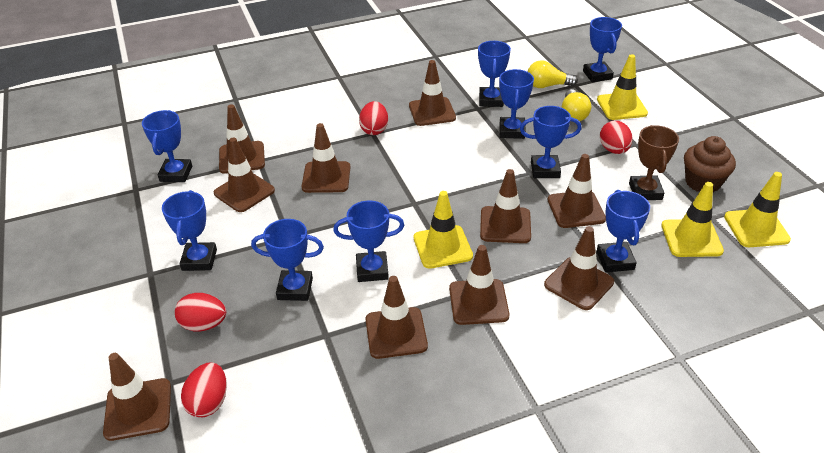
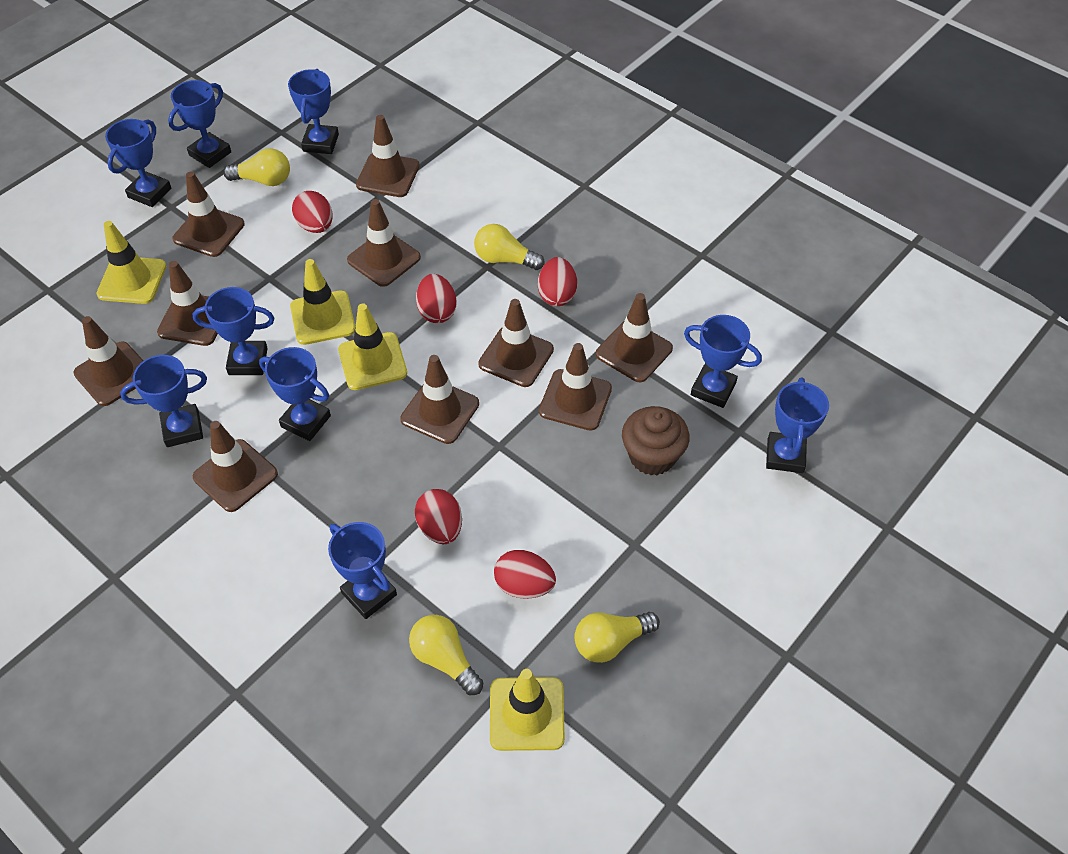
brown trophy: [629,125,679,200] = 1 -> none = 0
red egg: [175,293,226,332] [181,363,227,417] [359,101,388,135] [600,121,632,154] = 4 -> [292,191,333,233] [415,489,462,544] [416,274,457,323] [494,550,556,599] [538,257,577,306] = 5
yellow light bulb: [528,60,578,88] [562,89,591,121] = 2 -> [223,148,290,186] [409,615,483,695] [474,224,544,270] [574,612,660,663] = 4

